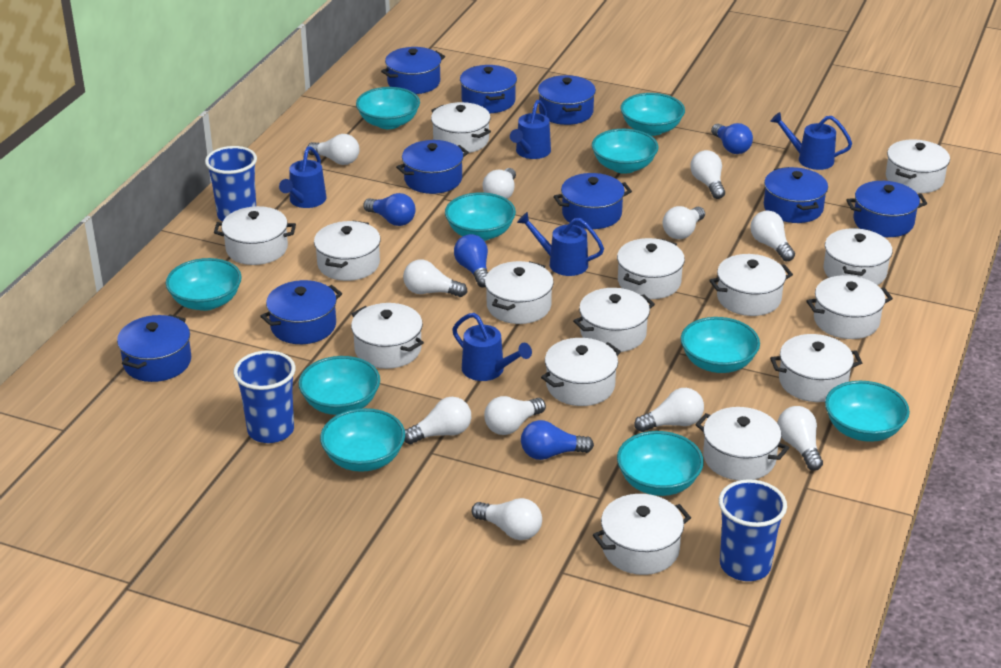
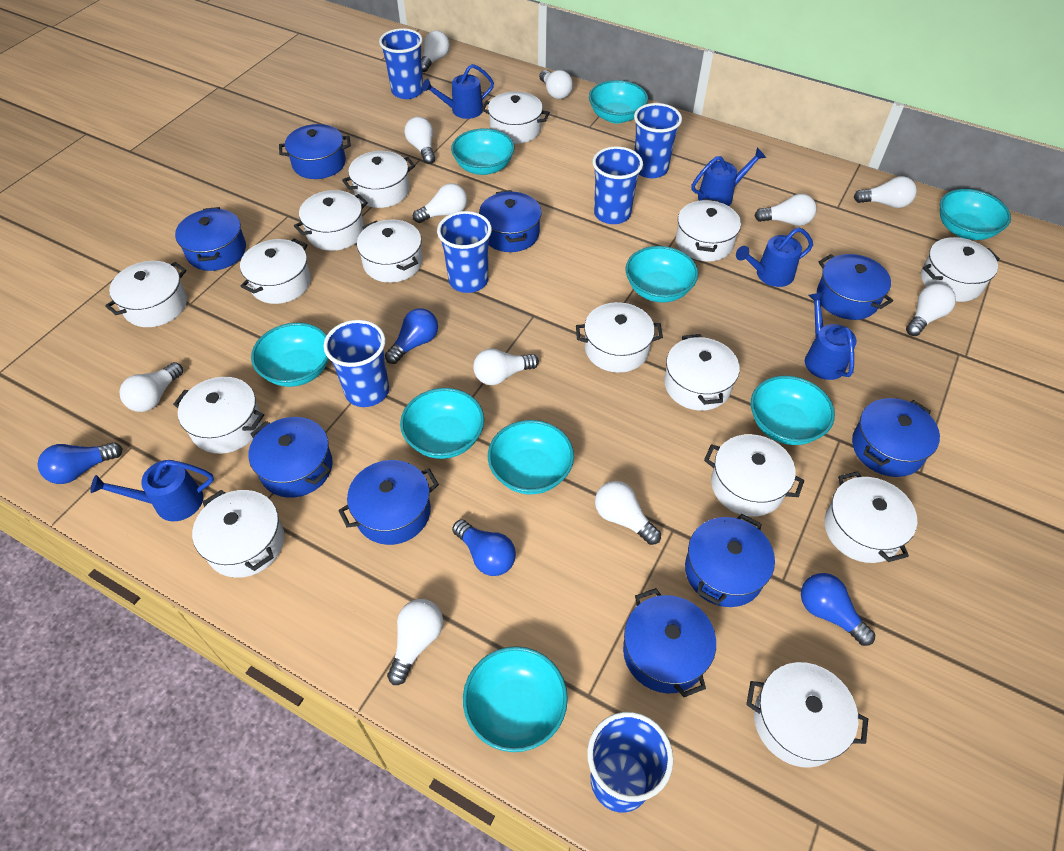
blue cup: [205,146,257,221] [233,350,295,443] [719,479,787,581] = 3 -> [324,320,389,407] [379,28,423,99] [437,211,492,293] [587,712,674,812] [593,146,643,224] [634,103,682,178] = 6
turquoise bowl: [166,258,242,311] [298,356,380,415] [320,408,405,472] [356,87,420,129] [445,192,516,241] [592,129,659,174] [617,431,704,496] [620,93,685,136] [681,317,760,373] [825,381,910,442] = 10 -> [251,323,329,387] [400,388,484,459] [451,128,515,175] [463,646,568,752] [488,420,574,494] [589,80,648,124] [626,246,698,303] [751,376,835,445] [940,189,1011,240] = 9

